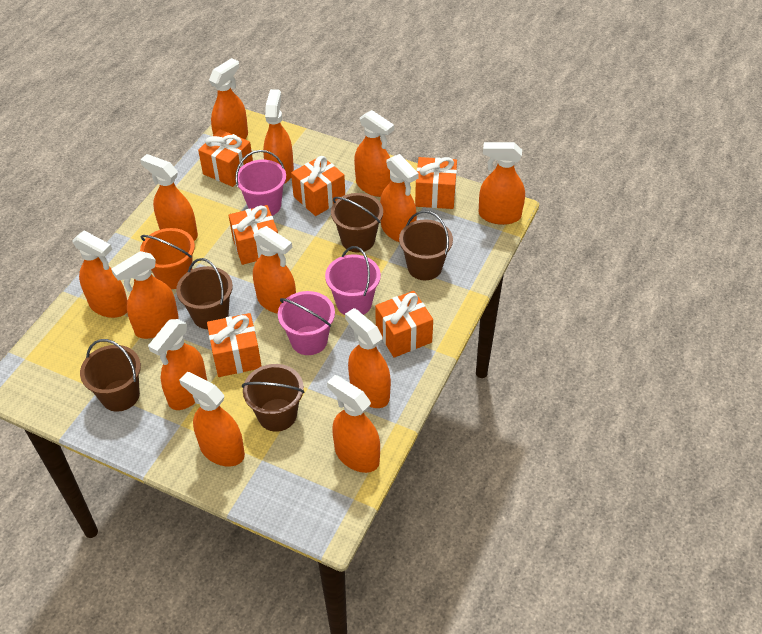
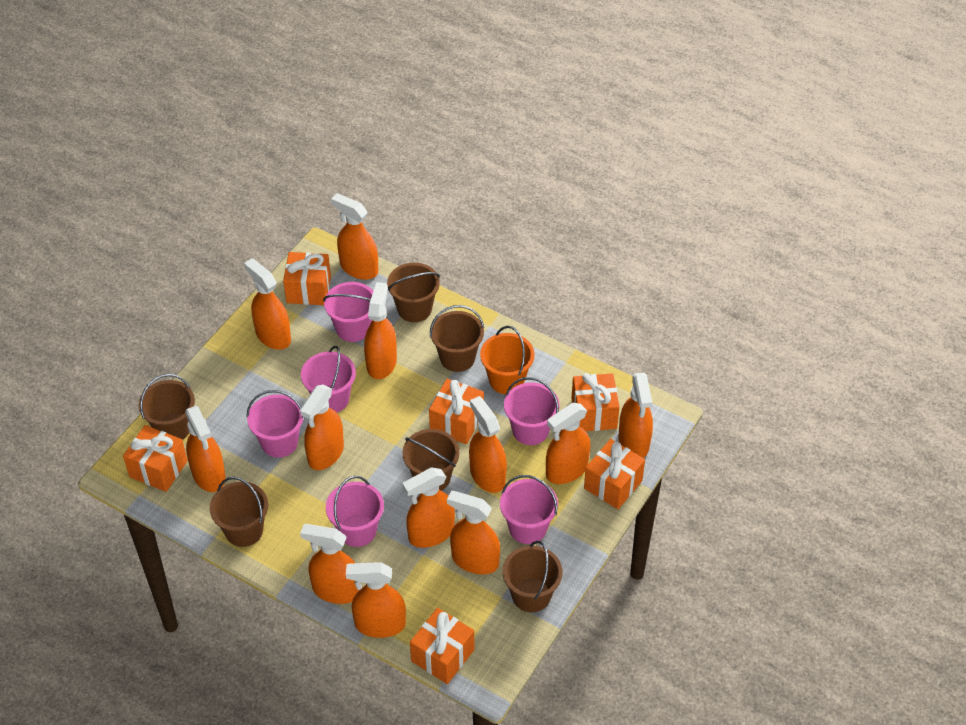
brown bucket: [80,339,141,412] [176,258,233,329] [242,364,305,432] [331,193,383,253] [399,210,453,280] = 5 -> [139,374,195,440] [210,477,268,547] [387,263,440,322] [402,429,459,491] [430,305,484,372] [503,541,562,612] = 6
orange spray bottle: [72,230,128,318] [111,251,178,339] [140,154,198,241] [148,319,207,410] [179,372,245,467] [209,58,248,139] [253,226,296,314] [263,89,294,184] [327,375,380,473] [345,308,391,408] [354,110,394,197] [380,154,419,242] [479,142,525,225] = 13 -> [185,406,226,492] [244,258,291,350] [300,385,344,470] [300,524,359,604] [331,193,378,280] [346,562,406,638] [364,282,397,379] [402,468,455,548] [447,491,500,574] [469,396,507,493] [546,403,591,484] [618,373,653,458] = 12
pink bucket: [235,150,286,216] [278,291,335,355] [325,246,381,315] = 3 -> [247,390,305,458] [301,346,356,412] [323,282,373,342] [326,476,384,547] [500,475,558,544] [504,377,560,445] = 6

